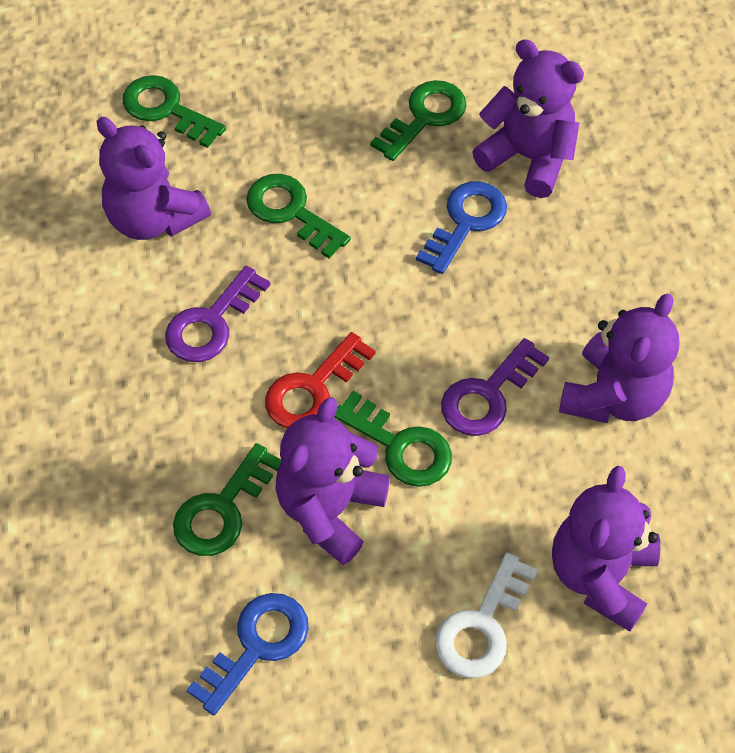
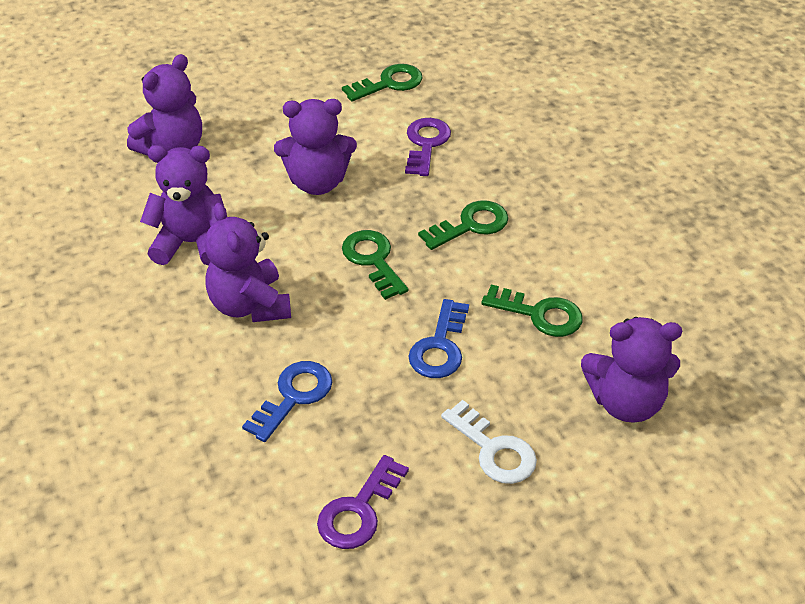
green key: [122,75,226,148] [173,443,281,556] [246,174,351,258] [334,391,452,487] [370,80,467,161] = 5 -> [342,64,423,102] [342,230,409,300] [418,200,508,250] [481,285,583,337] = 4
red key: [265,332,376,429] = 1 -> none = 0

